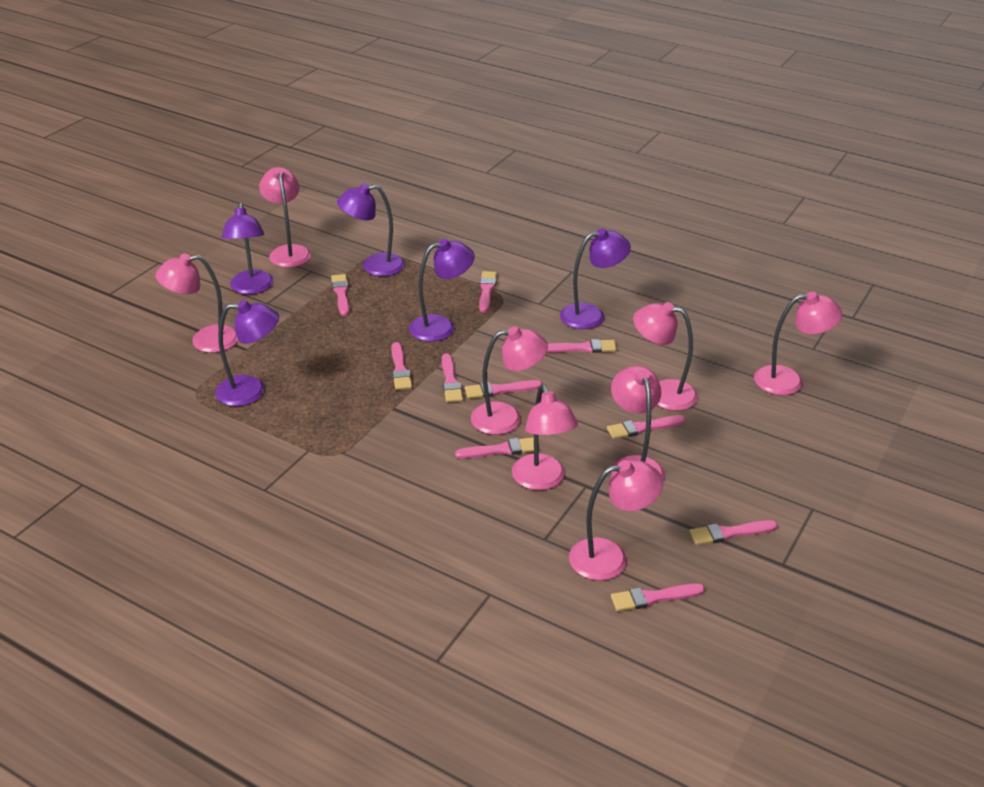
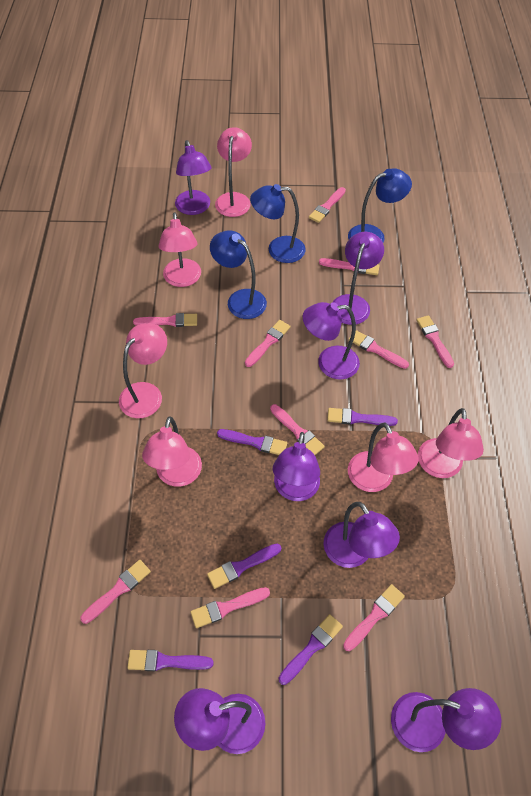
blue lamp: none = 0 -> [210,230,267,319] [250,184,306,263] [348,168,412,243] = 3
pink lamp: [155,253,238,353] [259,167,311,268] [471,326,548,435] [512,385,578,490] [569,460,663,581] [611,366,665,481] [633,302,698,411] [754,292,843,395] = 8 -> [119,323,167,418] [142,417,202,487] [158,212,201,287] [215,127,252,217] [348,423,419,492] [418,408,484,478] = 6
purple brush: none = 0 -> [127,650,214,671] [207,544,282,589] [217,429,287,455] [278,614,343,685] [327,408,398,426] = 5
purple lamp: [215,300,279,406] [222,203,274,294] [337,183,405,276] [409,239,475,342] [560,228,631,329] = 5 -> [174,688,265,754] [175,140,212,215] [273,432,320,501] [303,302,360,379] [323,502,400,568] [333,232,384,325] [391,688,501,752] = 7

